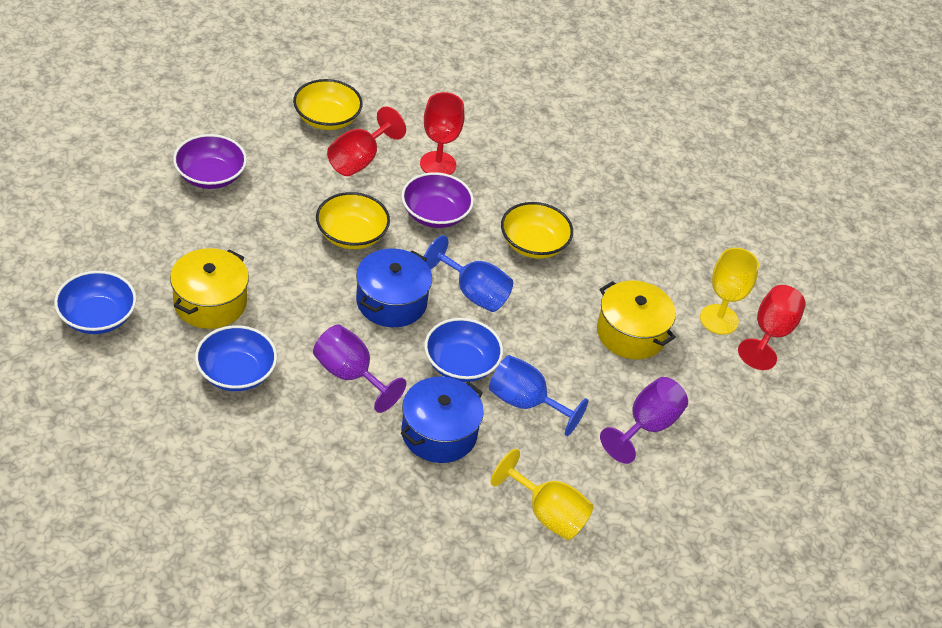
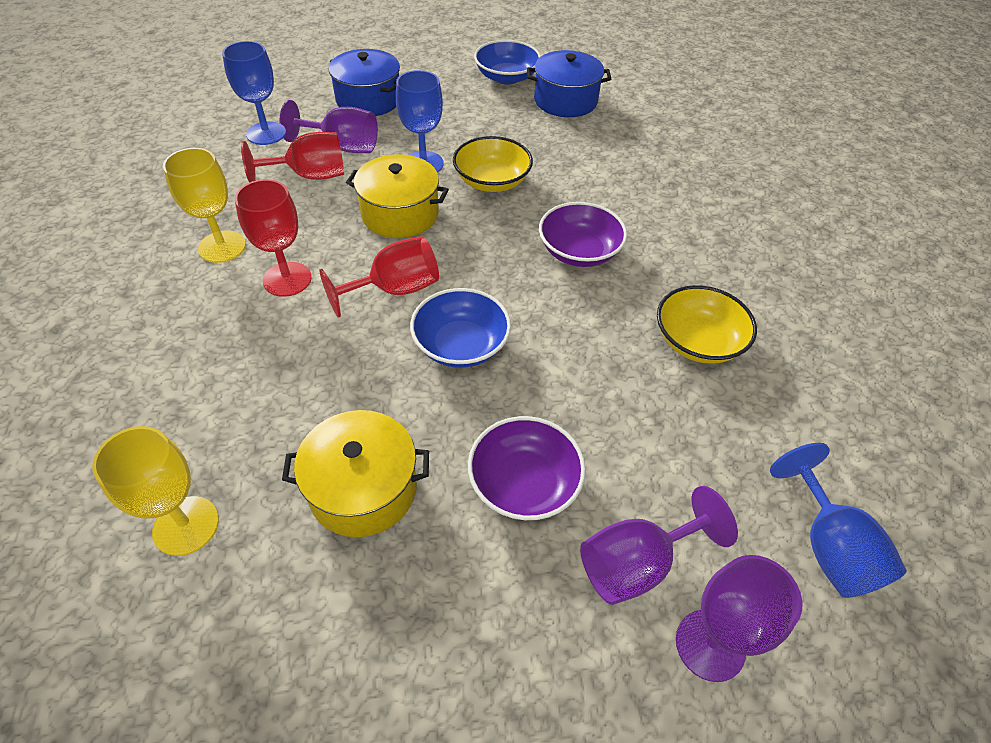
blue bowl: [54,271,137,334] [195,325,277,391] [425,318,503,382] = 3 -> [410,288,511,368] [474,40,541,85] = 2
blue goblet: [424,235,513,312] [489,355,588,436] = 2 -> [222,41,283,145] [396,70,444,173] [770,443,907,598] = 3
purple goblet: [313,325,406,413] [600,377,688,464] = 2 -> [279,100,378,153] [580,486,738,605] [676,555,802,682] = 3
yellow bowl: [293,79,363,130] [316,192,390,249] [501,202,573,259] = 3 -> [453,136,533,192] [657,285,757,364] = 2

